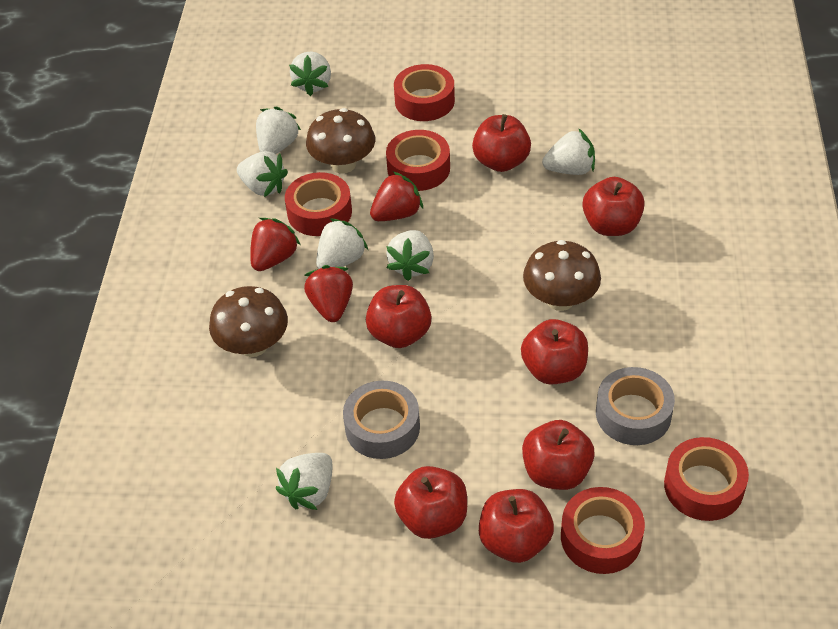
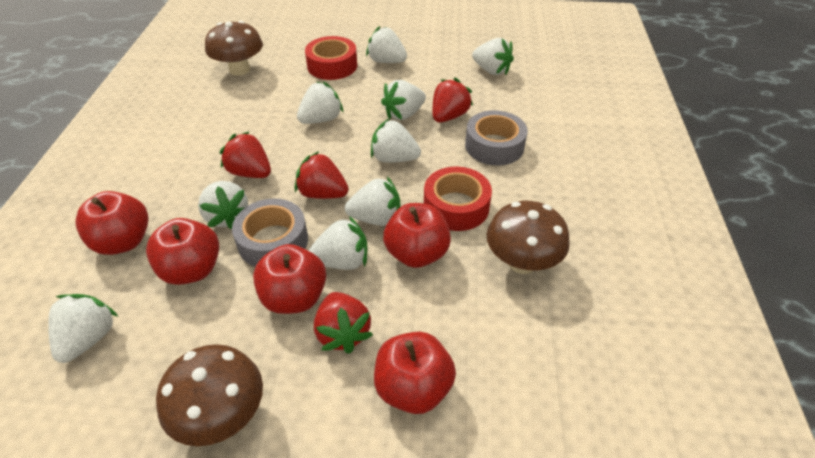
red apple: [366,285,431,348] [394,466,467,539] [472,114,531,172] [479,489,554,563] [521,319,588,384] [522,420,595,490] [582,177,645,236] = 7 -> [76,191,149,255] [146,218,219,285] [253,244,326,314] [374,332,456,414] [383,203,451,268] = 5
red strawberry: [250,218,300,271] [304,265,353,322] [370,172,423,221] = 3 -> [220,131,271,178] [295,151,349,199] [314,292,373,354] [432,78,473,123] = 4
red tape: [285,172,352,236] [386,130,450,191] [394,64,455,121] [561,487,645,574] [664,437,749,521] = 5 -> [305,36,357,80] [424,167,492,231] = 2
white strawberry: [237,151,288,197] [256,107,301,154] [275,453,332,510] [289,52,331,96] [316,218,368,269] [386,230,434,281] [542,128,595,175] = 7 -> [48,294,118,363] [198,181,248,229] [297,82,343,124] [309,216,367,270] [345,177,400,226] [366,26,407,63] [371,118,421,163] [381,80,426,120] [472,38,514,75] = 9

